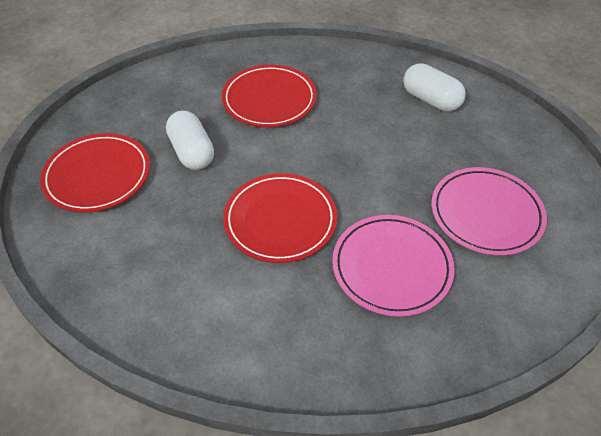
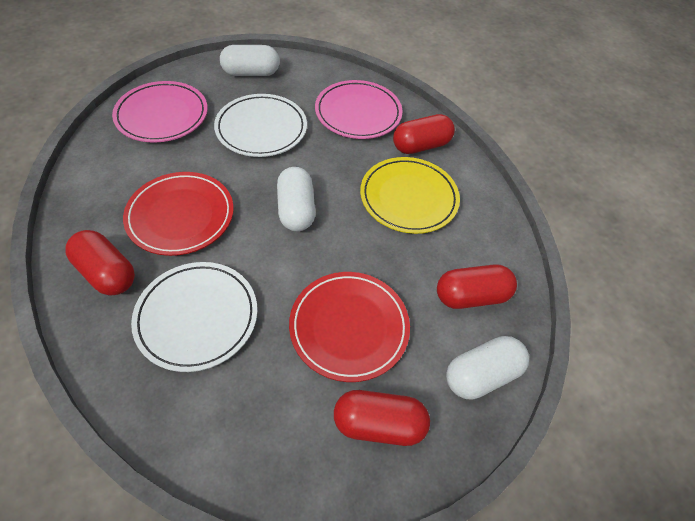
red capsule: none = 0 -> [65,230,135,296] [334,390,430,446] [393,114,455,154] [437,264,517,309] = 4
red plate: [40,133,150,212] [222,65,317,127] [223,173,337,263] = 3 -> [123,172,234,256] [289,272,410,382] = 2
white capsule: [166,110,214,170] [403,63,466,111] = 2 -> [220,45,280,76] [277,167,315,232] [446,336,529,400] = 3
white plate: none = 0 -> [131,262,257,372] [214,94,307,157] = 2
yellow plate: none = 0 -> [360,157,460,234] = 1

